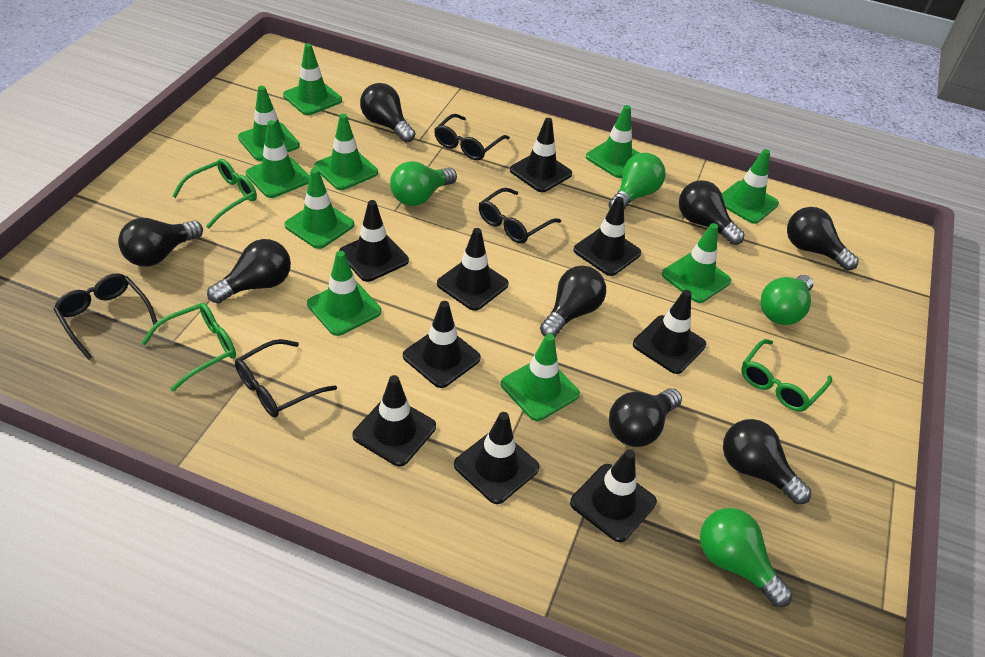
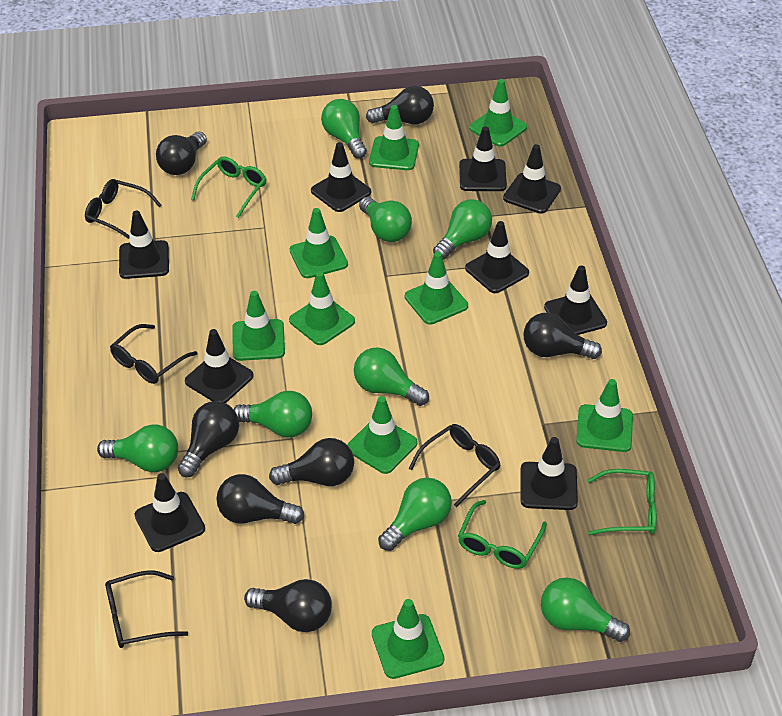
black light bulb: [118,218,203,267] [207,239,291,304] [360,83,415,143] [540,266,606,338] [609,388,682,447] [679,180,744,245] [723,419,811,504] [787,207,858,271] = 8 -> [156,132,207,175] [178,401,239,477] [217,474,304,524] [244,579,332,632] [269,438,354,486] [366,86,434,124] [523,313,602,359] = 7
green light bulb: [390,161,457,206] [608,153,665,209] [700,508,793,607] [760,275,813,325] = 4 -> [97,424,178,472] [233,391,312,437] [321,99,367,159] [354,347,429,406] [359,197,412,242] [378,478,452,551] [433,199,492,260] [541,577,630,642] = 8
green traffic cone: [238,86,300,161] [246,120,310,198] [283,43,342,115] [284,168,354,249] [307,251,381,336] [314,114,378,190] [501,334,580,421] [586,105,639,178] [662,223,731,303] [722,149,779,224] = 10 -> [232,291,285,361] [289,271,355,345] [290,208,348,278] [347,396,417,474] [369,105,419,170] [372,599,444,679] [405,252,468,325] [469,79,527,147] [576,379,633,452] = 9

